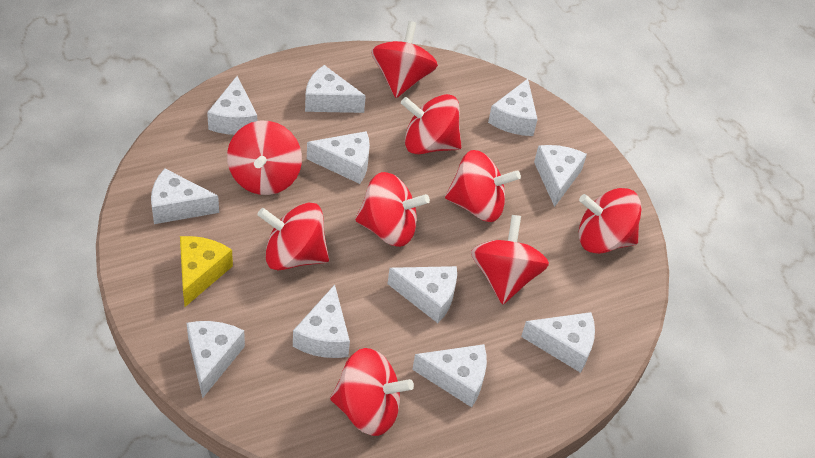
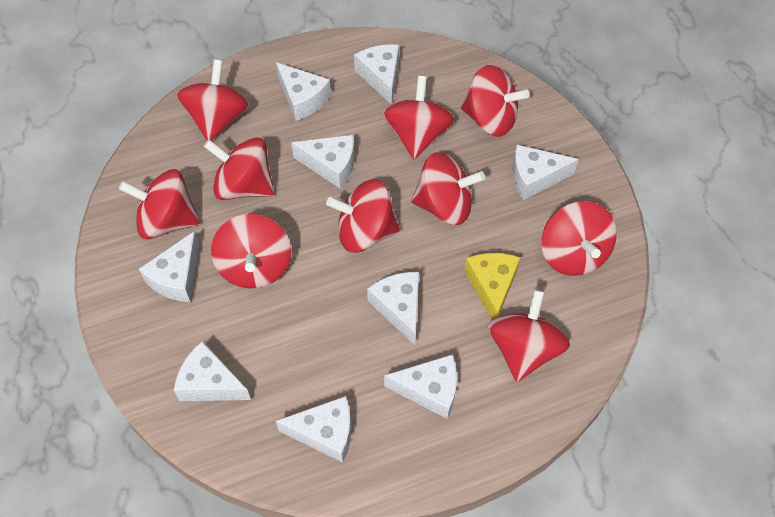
red spinning top: [227,121,302,195] [257,203,329,271] [330,348,414,436] [355,172,430,247] [371,21,438,98] [401,94,462,154] [445,150,521,222] [471,215,549,305] [579,188,642,254] = 9 -> [119,169,200,239] [177,60,249,141] [204,138,274,200] [211,214,291,288] [326,179,400,253] [382,76,454,159] [411,152,485,225] [461,65,529,137] [487,289,570,382] [542,201,617,276] = 10
white cheese: [151,169,219,224] [187,321,245,398] [207,76,257,135] [293,285,350,358] [305,65,366,113] [307,131,370,184] [388,266,457,323] [412,344,487,407] [488,79,538,136] [521,312,595,373] [534,145,587,207] = 11 -> [139,231,200,302] [174,341,251,401] [276,62,331,121] [276,396,351,463] [291,135,354,189] [354,44,399,105] [367,272,419,345] [384,354,457,419] [512,145,579,200] = 9

